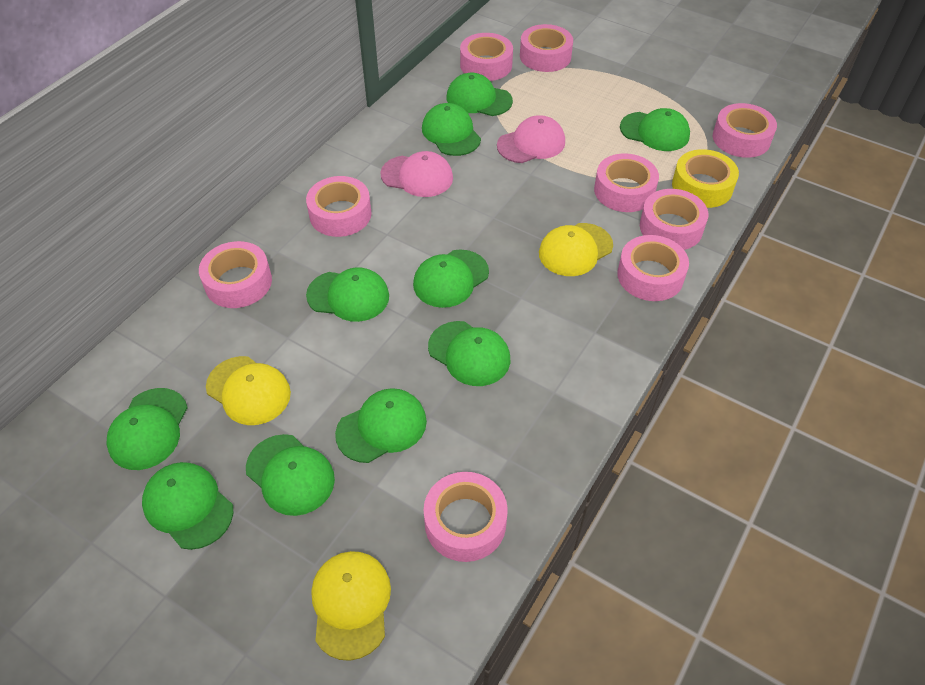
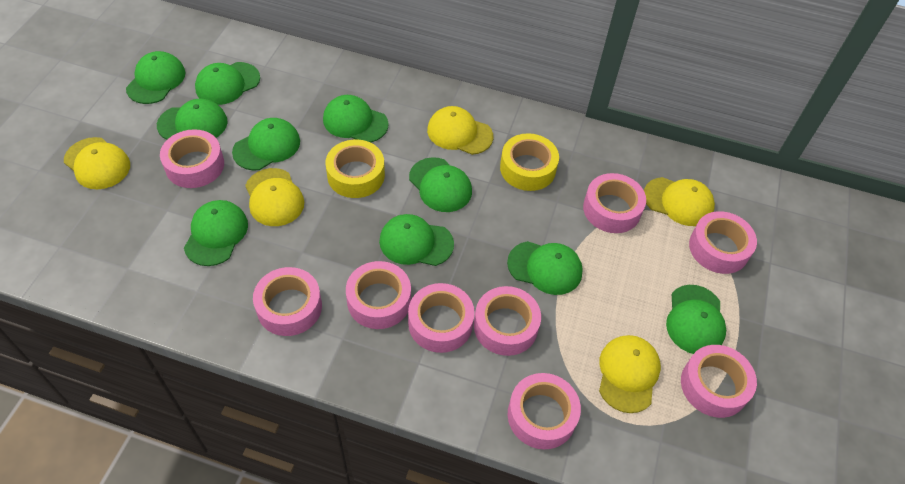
pink cap: [380,151,453,197] [497,115,565,163] = 2 -> none = 0
yellow cap: [206,356,291,425] [311,551,391,661] [539,223,613,276] = 3 -> [64,137,130,189] [245,168,304,226] [427,106,493,155] [599,335,661,413] [644,177,715,226] = 5
yellow tape: [672,149,739,208] = 1 -> [325,140,385,198] [500,133,559,191] = 2

